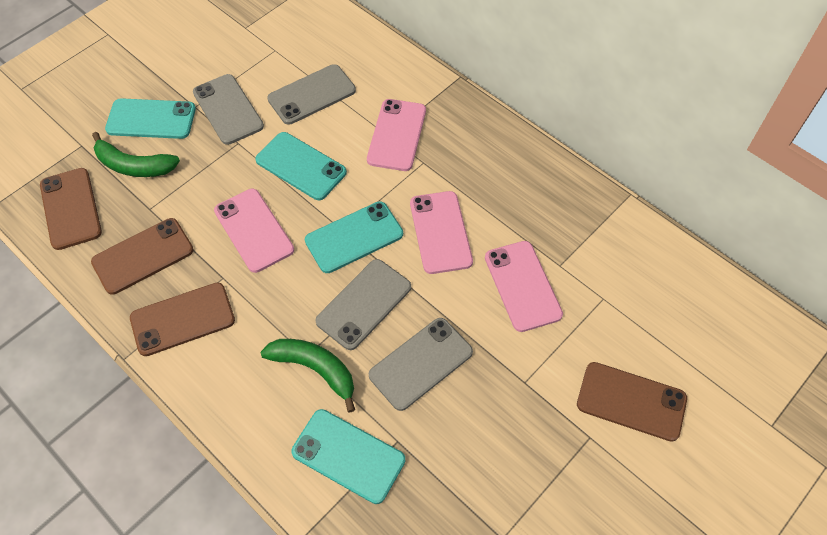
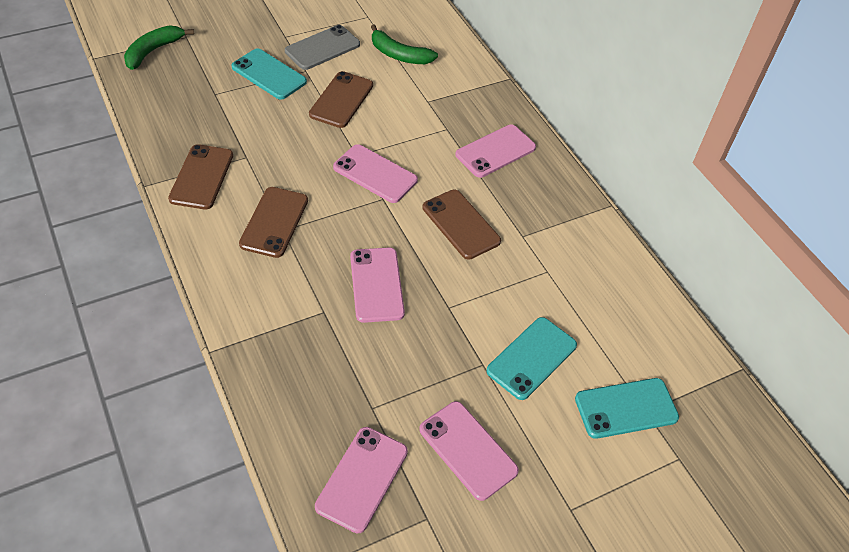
grey phone: [193,74,264,145] [267,64,356,125] [315,259,411,350] [369,318,473,411] = 4 -> [285,25,360,70] = 1
pink phone: [214,189,294,273] [367,99,426,171] [410,191,473,274] [485,241,563,332] = 4 -> [315,427,408,534] [333,144,418,203] [350,248,405,323] [419,401,519,501] [455,124,536,178] = 5
turquoise phone: [105,98,196,139] [255,132,347,200] [291,409,405,504] [305,201,403,273] = 4 -> [232,48,307,99] [486,317,577,400] [575,378,679,439] = 3

